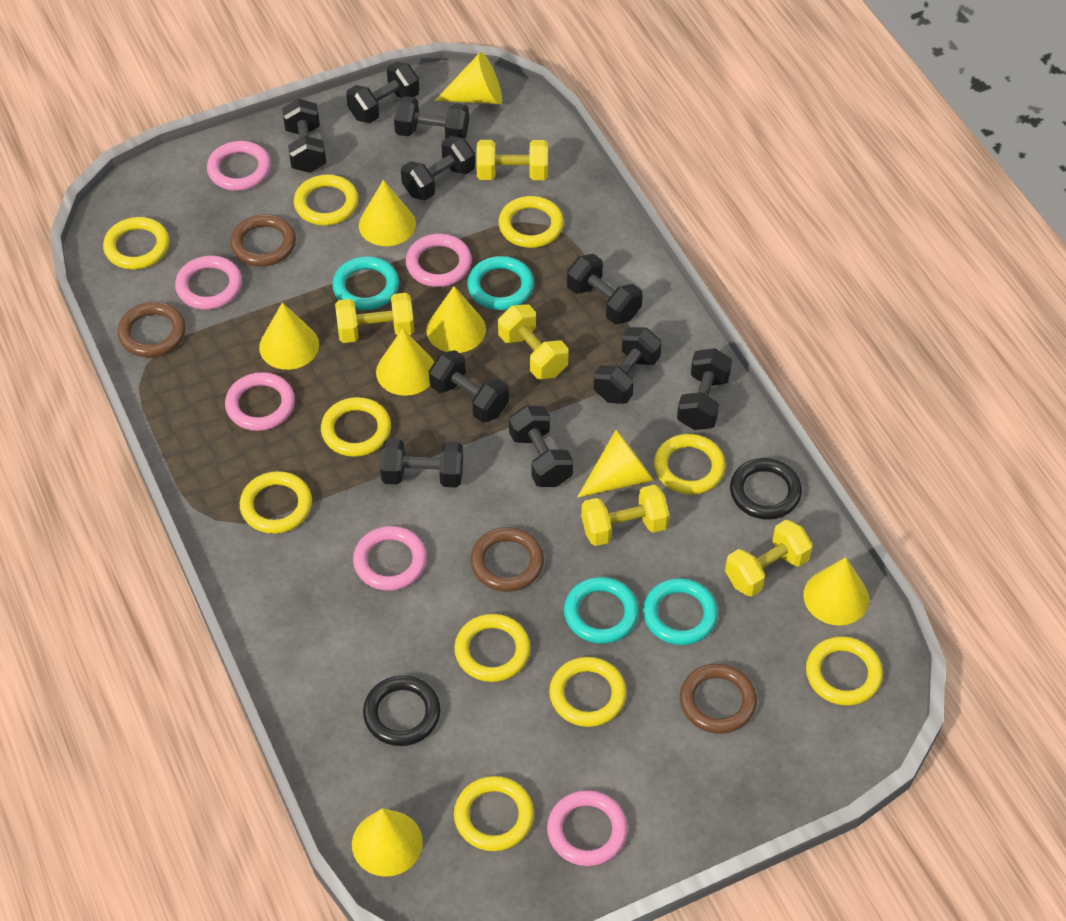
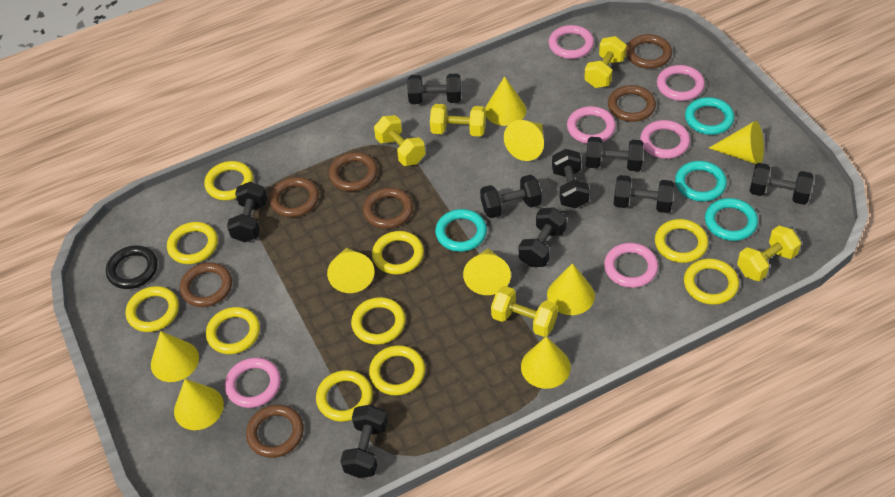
black dumbbell: [282,99,326,173] [346,62,420,123] [380,438,463,488] [394,96,469,139] [401,136,475,201] [429,350,509,423] [509,406,573,487] [567,254,643,324] [593,327,662,404] [677,348,732,430] = 10 -> [227,182,267,242] [340,405,388,478] [407,74,461,104] [480,175,542,218] [519,207,567,267] [552,149,590,209] [586,137,644,171] [614,175,674,213] [750,163,814,205] = 9
black ring: [363,675,441,746] [730,458,802,520] = 2 -> [106,245,158,289] = 1
brown ring: [118,302,186,357] [230,214,296,267] [470,527,544,592] [680,663,757,734] = 4 -> [180,262,232,307] [246,405,304,458] [269,177,319,217] [329,152,378,191] [363,188,413,229] [608,85,656,122] [626,34,672,69] = 7
yellow cone: [259,302,319,370] [352,808,423,877] [359,180,416,246] [376,328,434,396] [426,286,486,353] [435,52,502,104] [577,430,654,498] [804,557,869,625] = 8 -> [151,331,199,382] [174,379,224,430] [327,248,375,293] [463,249,511,295] [485,76,526,126] [504,120,544,161] [521,336,571,389] [547,263,595,315] [709,121,764,164] = 9

